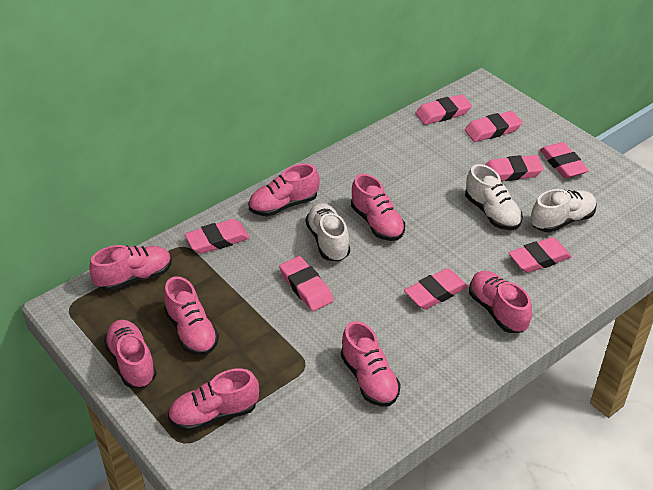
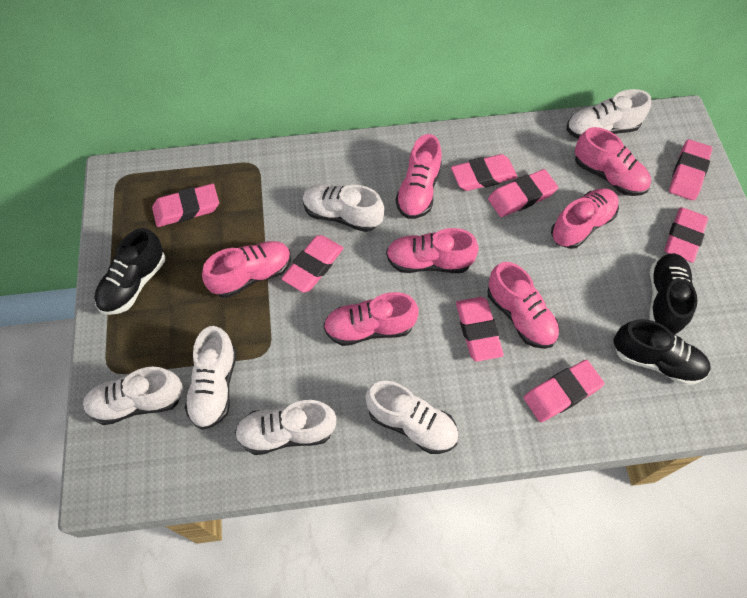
black shoe: none = 0 -> [95,228,165,315] [614,319,711,386] [649,253,697,334] = 3
pink shoe: [89,245,172,291] [104,320,157,388] [164,276,219,356] [168,368,259,432] [249,163,320,216] [341,321,401,407] [351,174,405,241] [469,271,532,333] = 8 -> [202,241,291,298] [324,292,419,346] [386,228,479,273] [395,134,442,219] [488,262,560,349] [551,188,619,249] [575,127,651,196] = 7
white shoe: [306,203,350,261] [465,164,523,230] [531,189,597,233] = 3 -> [83,367,184,425] [185,326,237,430] [235,400,337,455] [303,184,384,232] [365,381,459,454] [567,89,651,139] = 6

